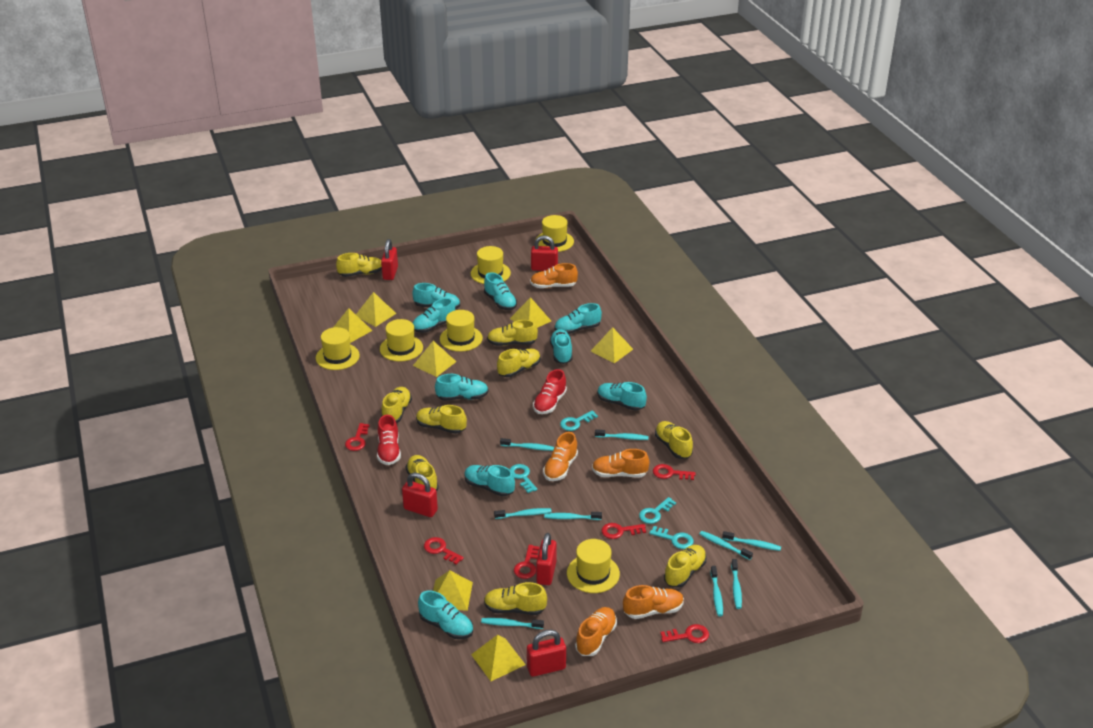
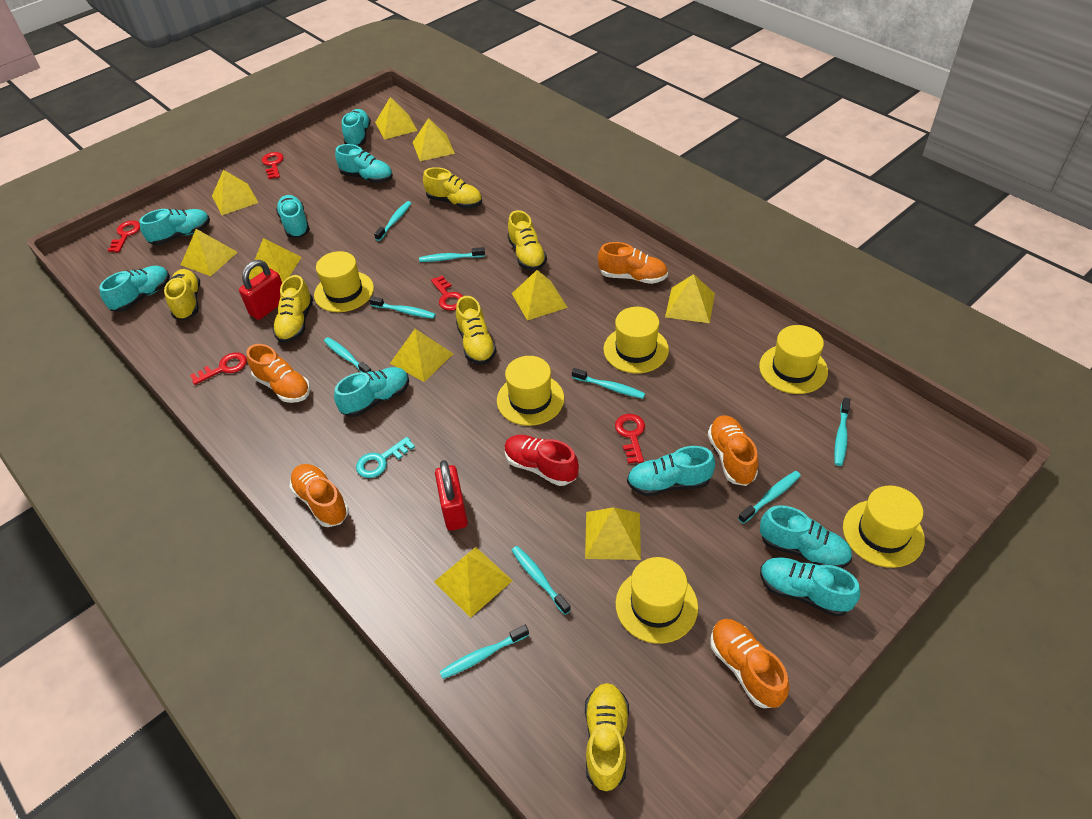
red key: [345,423,370,451] [424,537,464,565] [514,545,540,579] [602,523,646,539] [653,464,696,480] [660,624,709,643] = 6 -> [108,220,140,252] [190,352,247,385] [262,152,284,179] [431,275,463,311] [615,414,645,464] = 5
red padlock: [381,239,398,280] [402,473,438,517] [527,629,566,677] [531,235,558,271] [536,533,557,585] = 5 -> [239,260,282,320] [435,460,468,531] = 2
red shoe: [377,415,401,465] [533,369,567,414] = 2 -> [504,435,579,486] = 1
turquoise key: [510,464,537,493] [560,410,598,431] [639,497,676,524] [649,526,694,549] = 4 -> [356,437,415,478] = 1
yellow pyramid: [333,308,372,343] [356,292,397,327] [413,341,456,377] [433,570,473,611] [471,635,526,681] [510,297,551,328] [591,327,633,363] = 7 -> [181,229,238,276] [212,170,259,215] [249,238,302,283] [375,97,418,140] [390,329,453,382] [412,118,455,161] [434,547,513,618] [512,270,568,321] [585,507,641,560] [665,274,715,323] = 10
yellow shoe: [336,253,382,277] [381,387,412,423] [406,455,439,491] [416,405,467,434] [484,582,547,615] [487,320,538,346] [497,349,541,377] [655,421,693,459] [664,545,707,588] = 9 -> [164,269,200,320] [273,275,313,343] [423,167,482,209] [456,296,497,365] [508,210,547,270] [585,683,629,792] = 6

